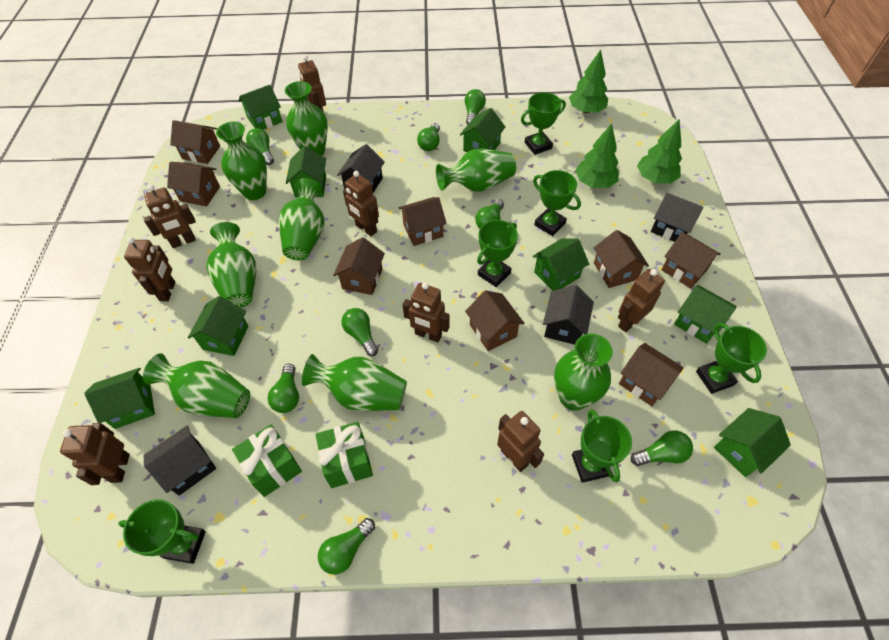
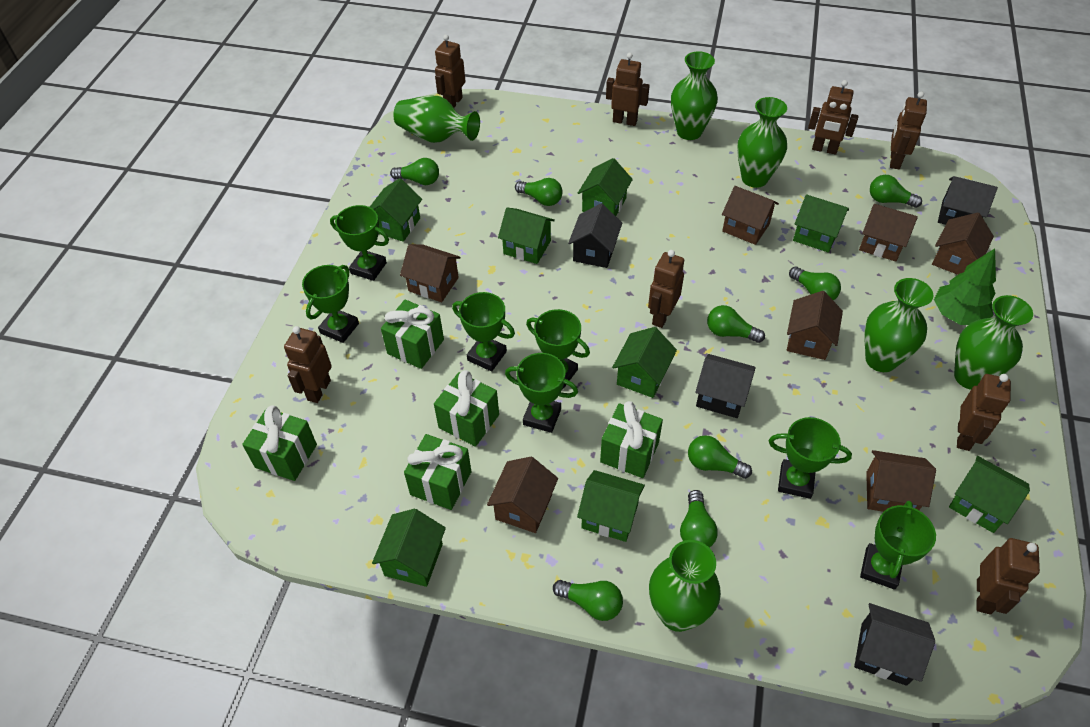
brown house: [167,162,220,207] [170,120,220,164] [333,237,385,295] [399,197,447,246] [465,290,525,351] [594,230,649,288] [619,343,684,406] [662,232,720,289] = 8 -> [400,244,461,302] [487,457,558,533] [722,186,779,245] [787,291,843,360] [859,204,918,262] [866,450,936,512] [932,213,994,275] = 7
green gift: [232,424,302,497] [316,422,373,488] = 2 -> [242,405,317,481] [381,299,444,369] [404,434,472,510] [434,370,499,447] [600,401,663,478] = 5
green tree: [569,50,608,113] [575,123,619,188] [637,119,682,184] = 3 -> [934,249,996,325] = 1
green trophy: [118,499,206,564] [477,220,518,287] [521,92,566,155] [533,170,581,236] [572,409,632,483] [696,323,767,394] = 6 -> [302,265,359,343] [330,205,389,281] [452,292,515,371] [505,353,578,433] [526,309,590,390] [769,417,852,499] [860,501,936,590] = 7
green vase: [143,353,250,418] [206,222,256,308] [216,122,267,200] [279,178,325,260] [285,81,328,156] [302,354,407,411] [436,149,516,192] [554,334,613,411] = 8 -> [393,95,480,143] [649,540,721,632] [671,51,718,140] [737,97,787,188] [865,278,933,372] [954,295,1033,390] = 6

